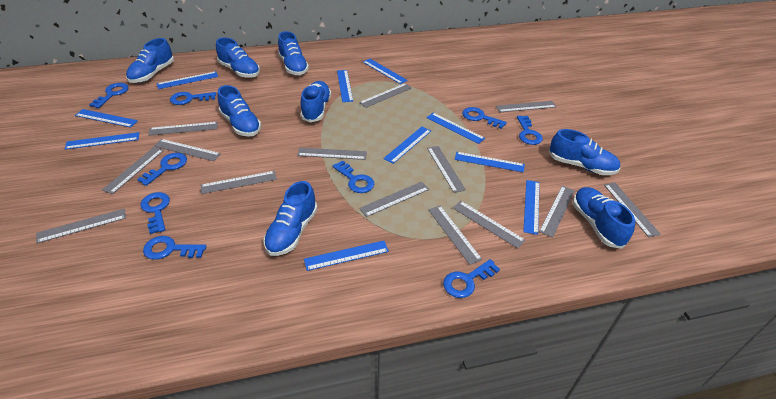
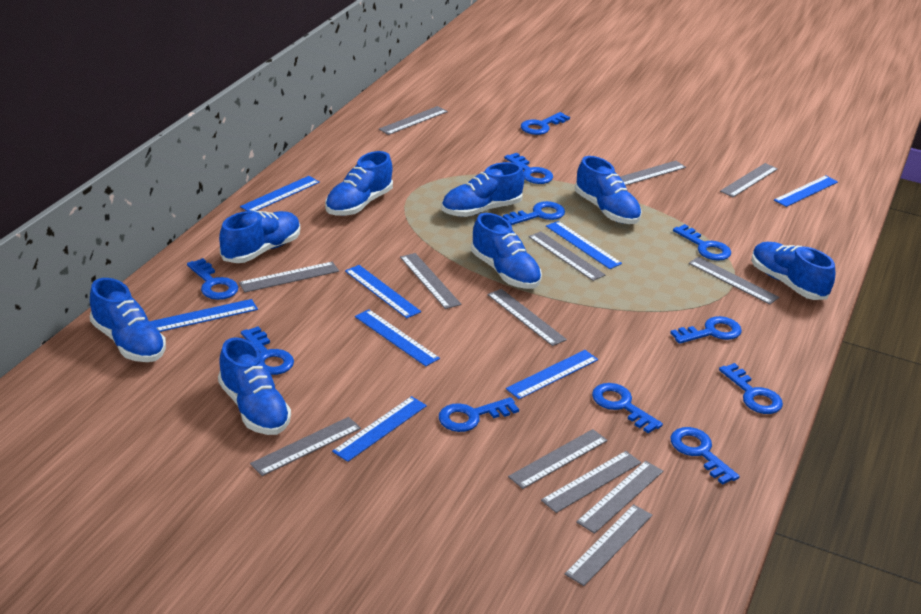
blue key: [89,83,129,108] [137,153,187,186] [140,192,170,234] [143,236,206,260] [170,92,216,105] [333,160,375,193] [443,259,500,298] [462,107,507,129] [517,116,543,145] = 9 -> [187,258,238,300] [241,327,294,375] [439,397,519,432] [503,201,565,225] [504,153,553,184] [521,112,570,135] [592,383,663,434] [670,316,742,344] [670,427,740,485] [673,224,731,261] [719,363,783,414] = 11
blue ruler: [65,132,139,150] [75,109,138,128] [157,71,218,89] [304,241,389,271] [337,70,353,102] [363,59,408,84] [383,127,431,164] [426,113,485,144] [455,152,525,172] [523,180,540,235] = 10 -> [150,299,258,332] [240,176,320,211] [332,396,427,462] [345,265,421,318] [355,309,440,366] [506,350,598,399] [546,221,622,269] [774,175,838,207] = 8
grey ruler: [36,209,126,244] [102,147,164,194] [148,122,218,136] [154,139,221,161] [201,171,277,194] [297,148,367,160] [359,83,412,108] [359,182,429,217] [427,146,466,193] [428,206,483,265] [453,201,526,249] [496,101,556,112] [539,186,575,238] [604,183,661,237] = 14 -> [239,262,339,292] [250,417,361,476] [379,106,448,135] [400,253,461,309] [487,289,567,346] [508,429,608,489] [529,232,605,281] [541,451,641,513] [565,504,652,586] [576,461,663,534] [620,161,686,186] [689,257,779,304] [720,163,778,197] = 13

